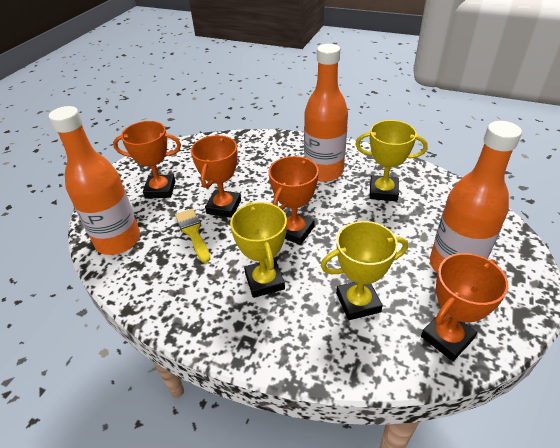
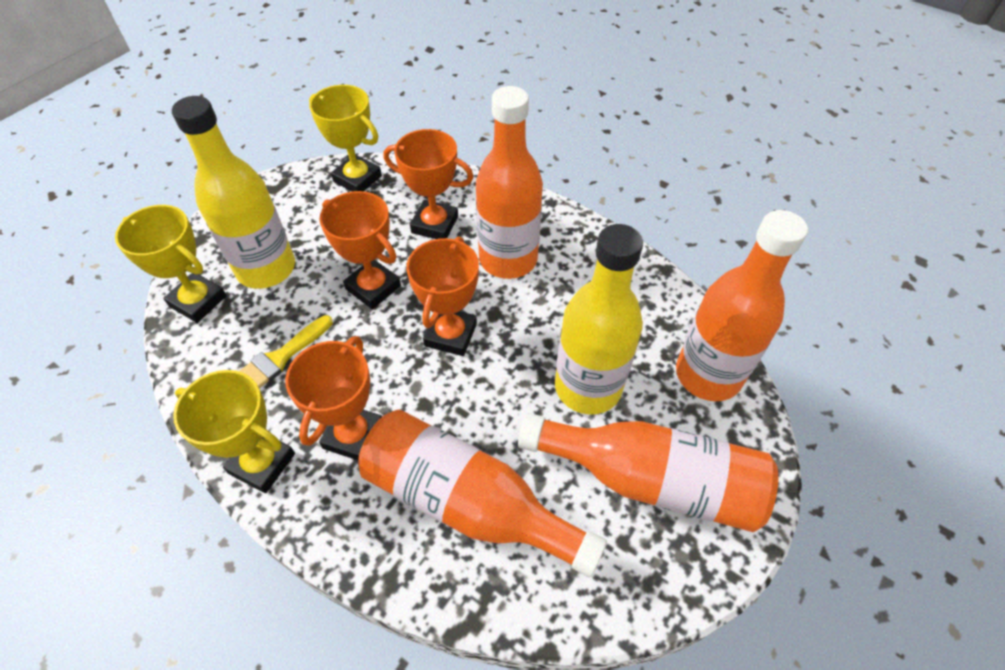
orange bottle: [49,106,140,255] [304,44,348,182] [430,121,522,273] = 3 -> [358,409,607,578] [476,86,543,279] [518,413,778,532] [676,210,808,401] = 4
yellow bottle: none = 0 -> [172,96,295,289] [555,224,643,415] = 2

